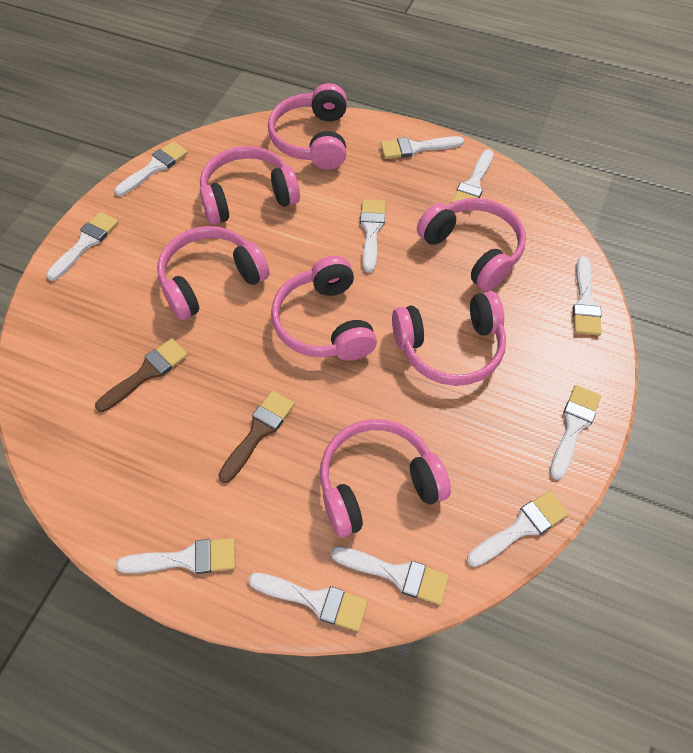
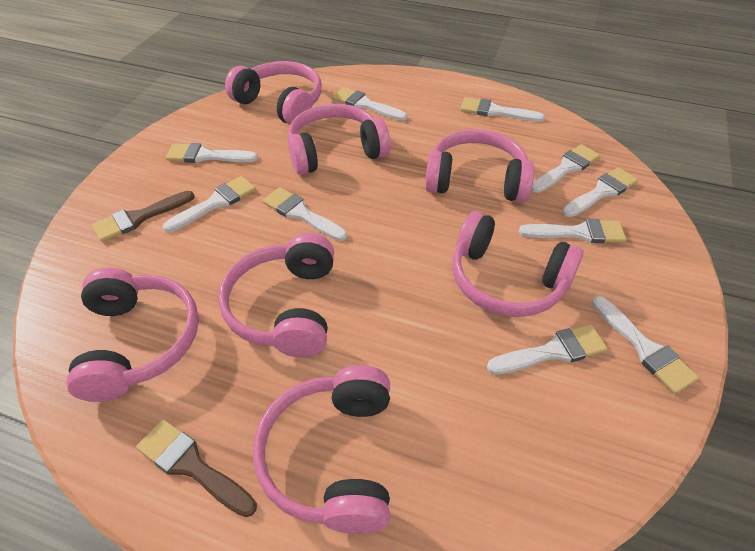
white brush: [46,212,119,281] [114,141,188,196] [116,538,236,574] [248,573,368,631] [331,546,449,605] [360,200,385,273] [381,136,464,159] [451,149,493,212] [467,490,569,567] [550,385,601,480] [573,256,602,336] = 11 -> [163,176,256,232] [166,143,258,163] [263,187,347,241] [332,87,407,121] [461,97,545,122] [487,324,608,374] [519,219,626,243] [531,144,600,193] [562,167,638,217] [592,296,699,394] = 10

